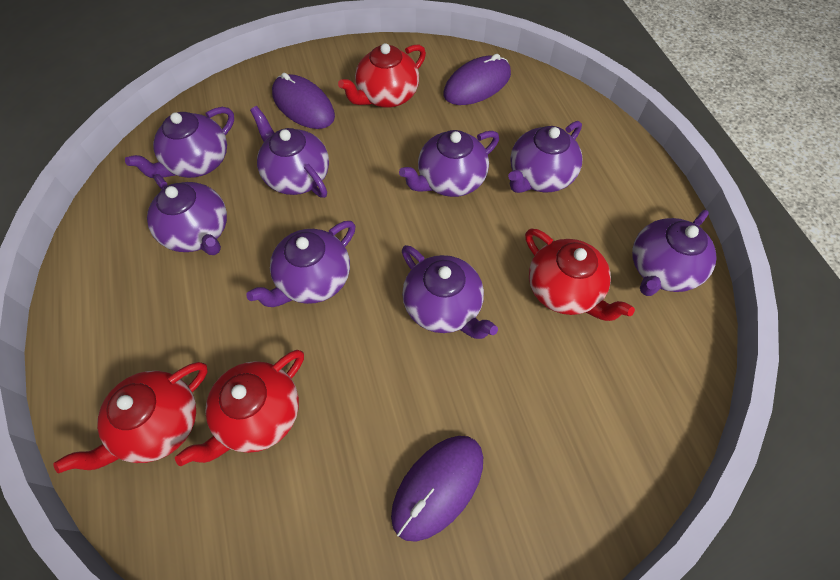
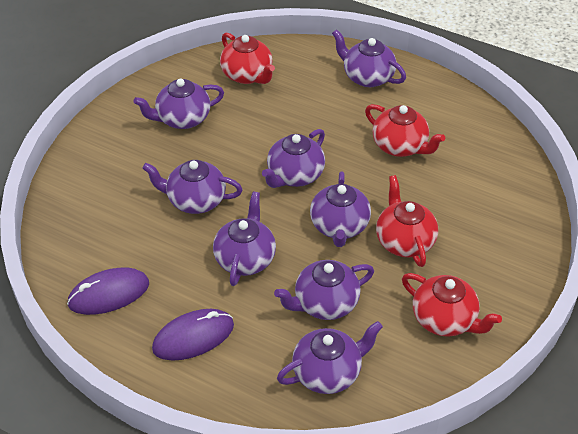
purple mouse: [272,73,335,129] [391,436,483,542] [443,54,511,105] = 3 -> [67,268,149,315] [152,309,234,361] = 2

